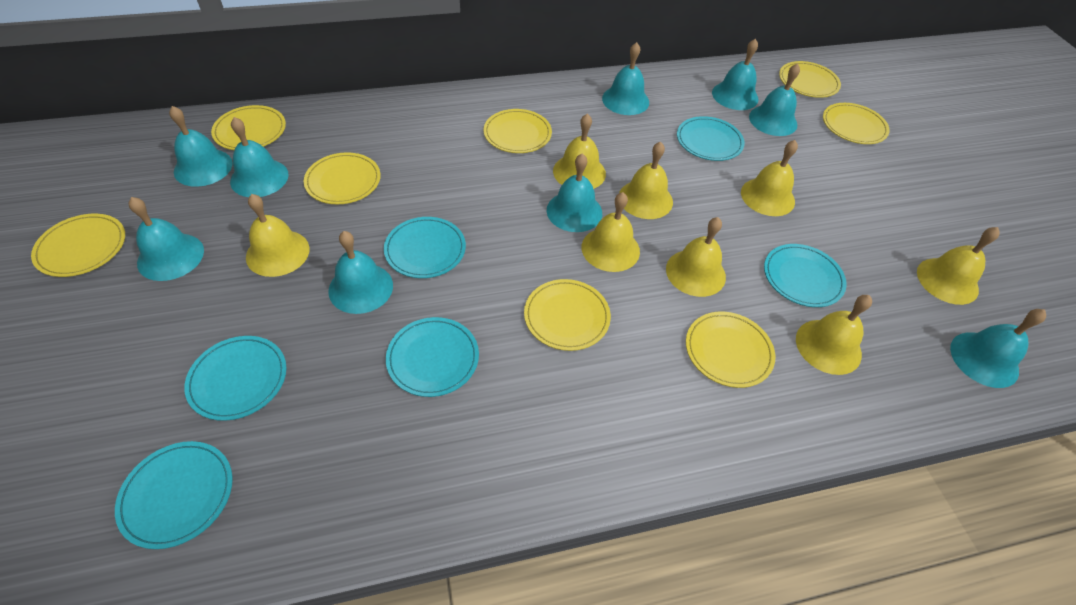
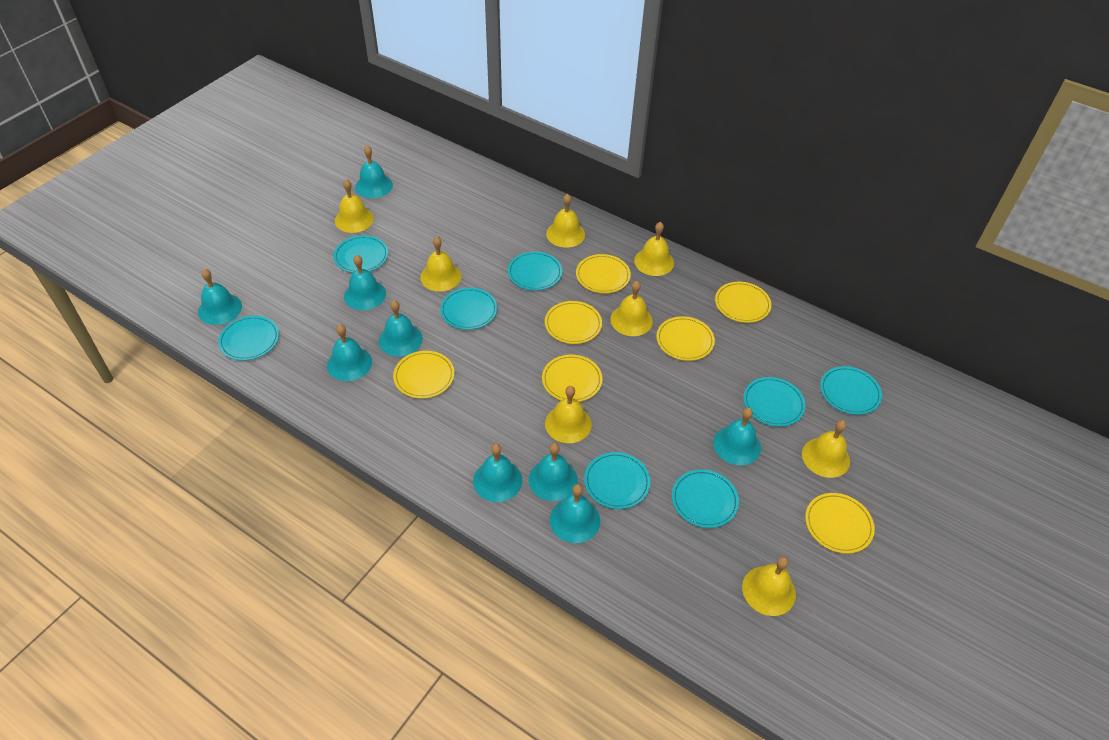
turquoise plate: [115,441,233,549] [184,336,286,421] [384,217,466,278] [386,317,479,397] [677,116,745,161] [764,244,847,307] = 6 -> [218,316,279,361] [333,235,388,273] [440,288,497,330] [508,251,562,290] [584,452,650,509] [672,469,739,528] [743,377,805,427] [820,366,882,415] = 8
yellow plate: [31,214,125,277] [211,105,286,150] [304,152,381,204] [484,109,552,153] [524,279,611,351] [686,312,775,388] [779,61,841,98] [823,103,890,144] = 8 -> [393,351,454,398] [542,355,603,402] [545,301,602,344] [576,254,631,293] [656,316,715,361] [715,282,771,323] [805,493,875,554] = 7

